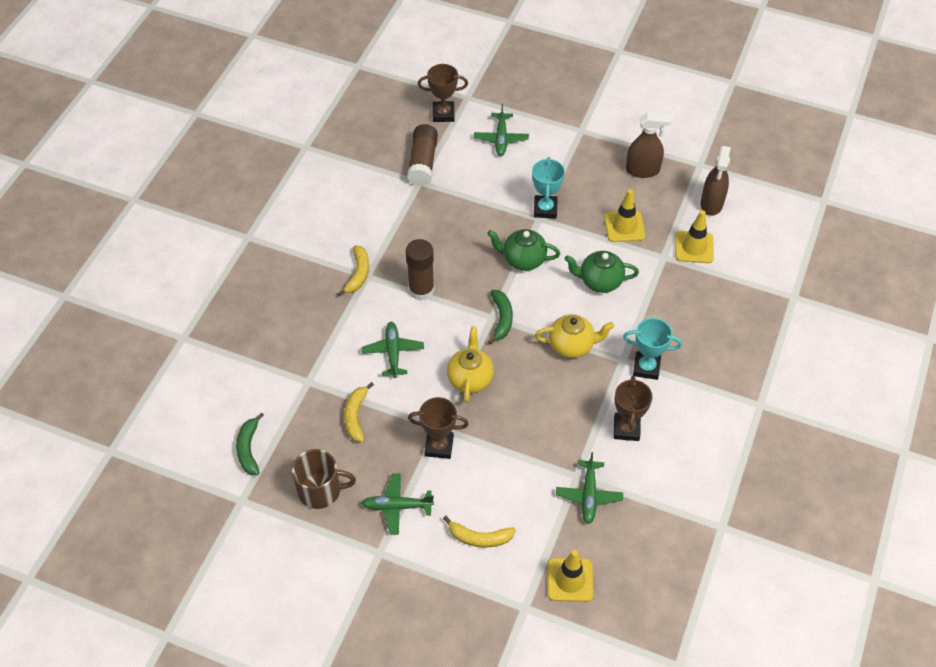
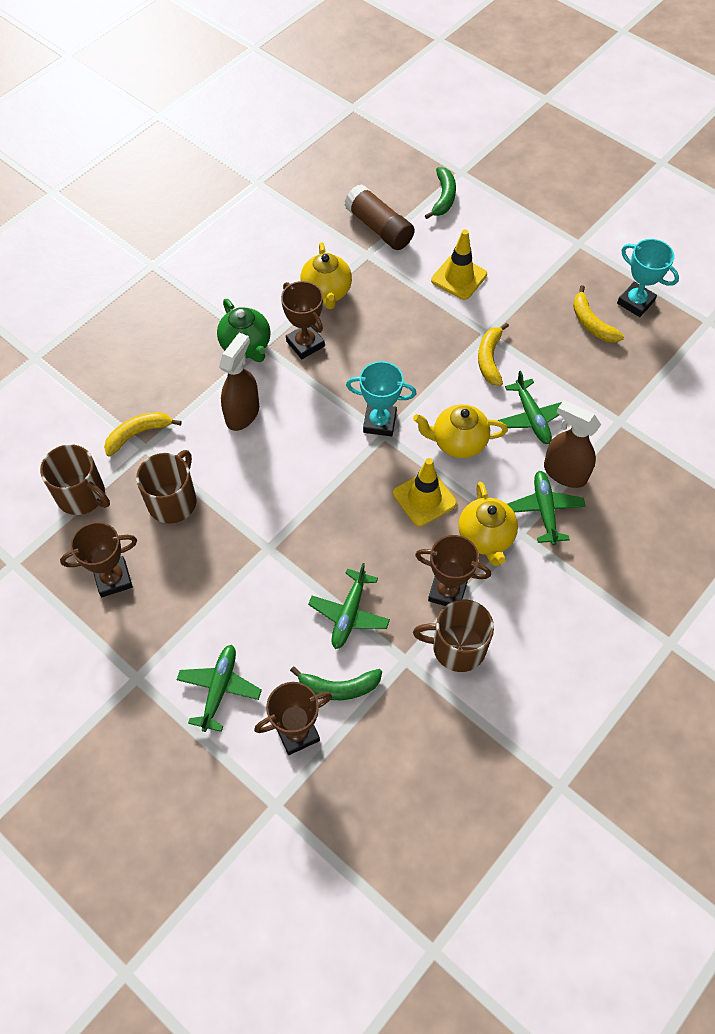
brown glue stick: [406,239,434,301] [407,124,438,186] = 2 -> [345,184,415,250] = 1
brown mug: [292,449,356,509] = 1 -> [40,444,110,515] [136,450,197,524] [413,599,494,672] = 3
brown trophy: [408,397,469,459] [418,64,468,122] [613,376,652,441] = 3 -> [60,522,137,597] [254,682,332,755] [281,281,325,359] [415,535,491,606] = 4
green teapot: [487,229,560,271] [565,251,639,293] = 2 -> [217,299,270,362] = 1
yellow teapot: [447,327,494,403] [535,314,614,358] = 2 -> [301,242,352,309] [413,404,508,458] [458,482,518,566] = 3
yellow traffic cone: [548,550,593,602] [604,189,645,242] [675,210,714,263] = 3 -> [393,458,457,527] [431,229,487,300] = 2

